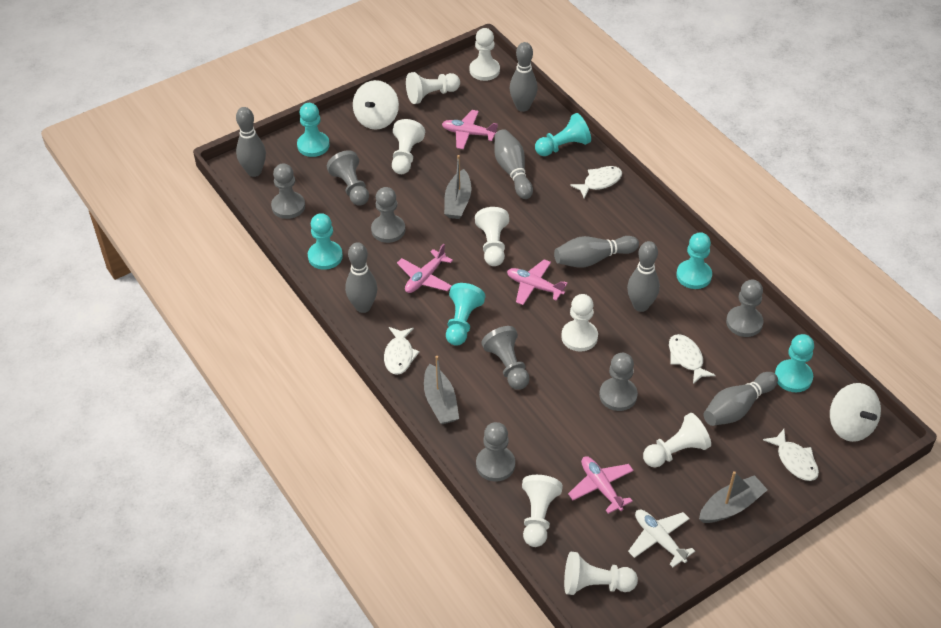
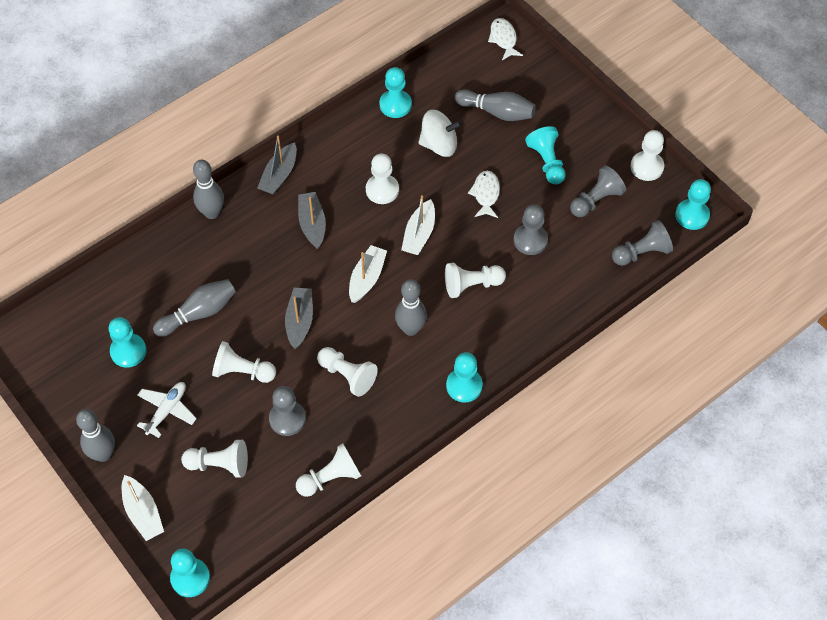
grey bowling pin: [236,107,266,177] [345,242,378,313] [494,129,533,199] [510,42,538,112] [554,236,639,267] [627,241,660,312] [704,372,778,426] = 7 -> [76,409,115,462] [153,279,236,337] [193,160,224,219] [395,279,427,336] [454,89,536,121] = 5
grey pawn: [271,163,305,219] [327,150,369,206] [371,187,405,243] [476,422,515,482] [481,326,530,390] [599,353,638,411] [726,280,763,337] = 7 -> [269,386,306,436] [514,204,548,255] [570,166,626,217] [612,220,673,266] = 4
pink plane: [397,244,453,293] [442,110,498,149] [507,259,568,305] [568,456,634,514] = 4 -> none = 0
white boat: none = 0 -> [122,475,164,541] [349,245,387,303] [401,195,435,255] = 3
white fish: [384,327,420,375] [570,166,622,198] [669,334,716,384] [763,429,819,481] = 4 -> [468,171,500,218] [488,18,523,60] = 2
white pawn: [392,119,425,174] [406,72,460,104] [470,28,500,81] [475,207,509,266] [522,475,563,547] [561,294,598,352] [564,552,638,595] [643,413,711,468] = 8 -> [181,440,248,478] [212,341,276,383] [296,443,361,497] [317,347,378,397] [366,154,399,204] [445,263,506,298] [631,130,664,181] = 7
white spinning top: [353,80,399,130] [830,383,881,442] = 2 -> [418,110,462,157] = 1

